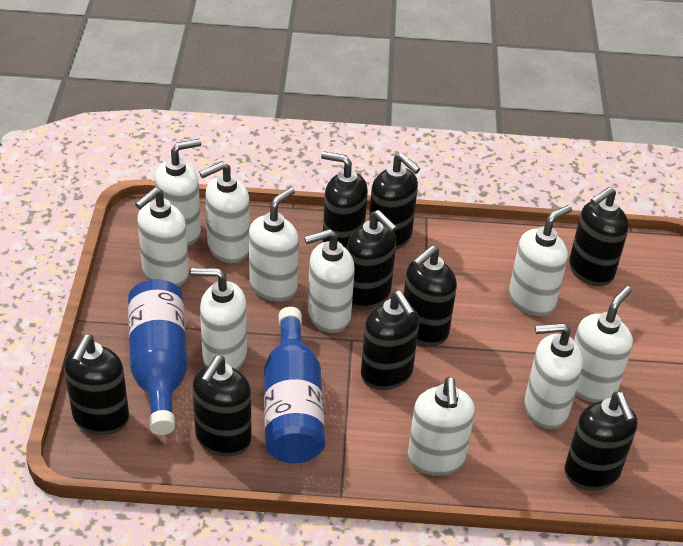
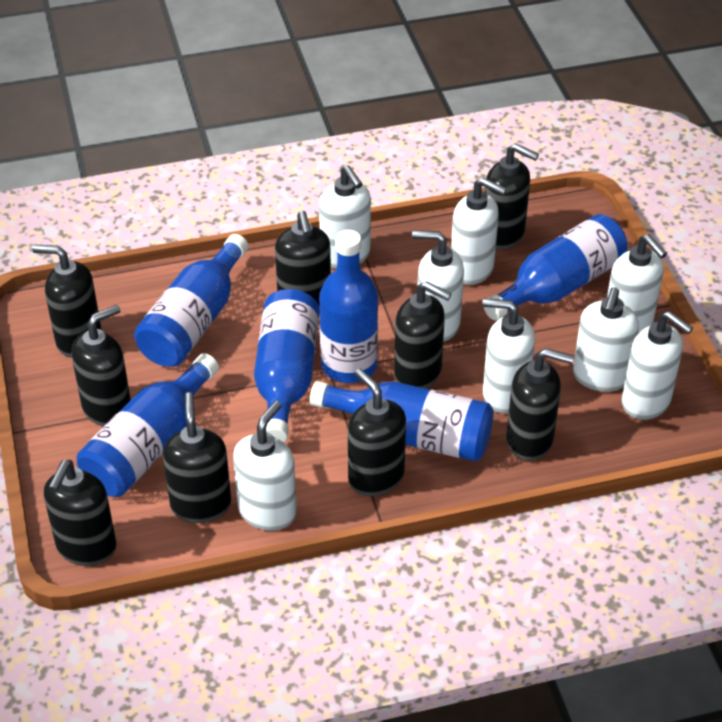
blue bottle: [128,279,188,435] [264,307,325,463] = 2 -> [77,353,219,497] [134,234,248,367] [254,289,319,442] [310,381,494,461] [319,230,378,383] [484,214,628,320] = 6
white soap dispenser: [135,188,189,287] [155,139,202,246] [191,268,247,370] [199,161,250,263] [249,187,299,302] [304,229,355,333] [408,377,475,476] [509,205,572,316] [524,323,583,429] [574,286,633,403] = 10 -> [233,401,297,531] [319,165,371,269] [412,230,464,342] [451,177,507,285] [482,298,535,413] [573,287,639,392] [607,234,667,333] [621,311,693,420] = 8

